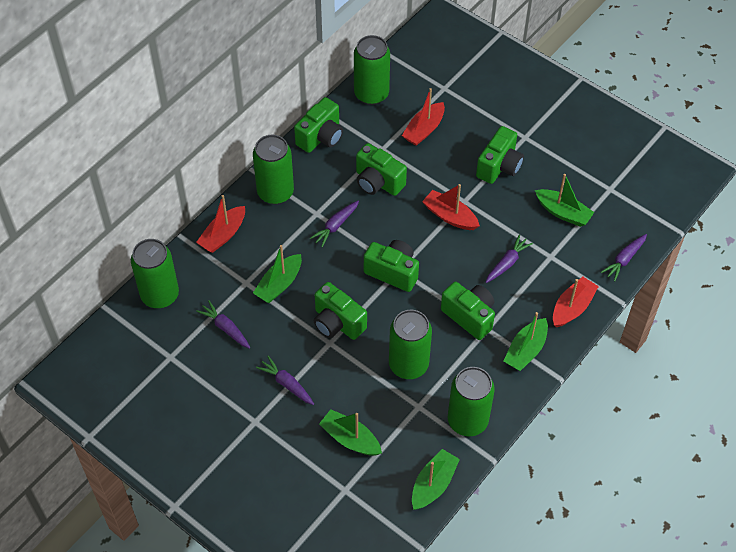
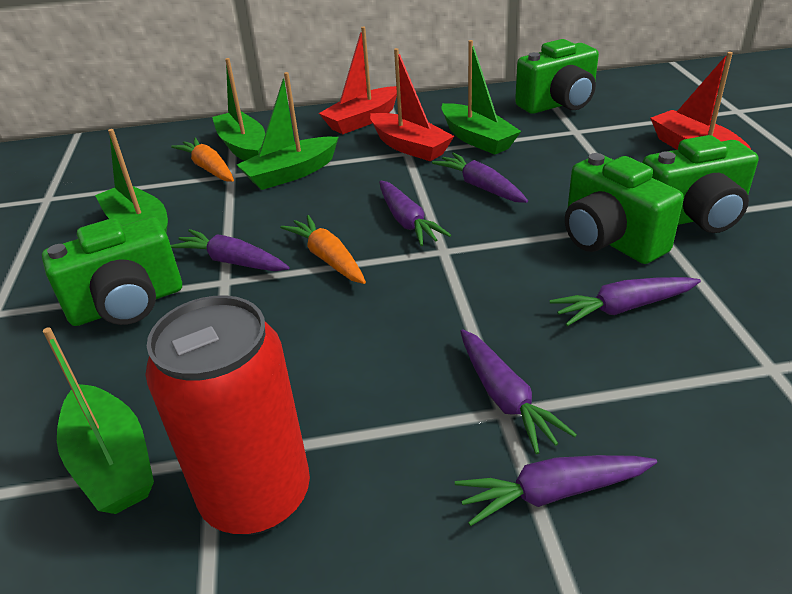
green camera: [294,97,343,153] [314,282,367,340] [356,143,407,196] [364,240,419,292] [441,282,495,340] [476,126,524,184] = 6 -> [42,217,182,326] [515,39,599,114] [565,153,684,264] [642,135,758,233] = 4
green can: [131,239,179,308] [253,135,294,204] [354,35,390,105] [389,310,432,379] [448,367,495,436] = 5 -> none = 0
orange carrot: none = 0 -> [171,137,234,182] [280,215,366,284] = 2
purple carrot: [196,300,251,349] [256,356,314,405] [309,200,359,247] [485,234,533,283] [601,234,647,282] = 5 -> [171,229,290,271] [379,181,451,246] [432,152,528,203] [455,455,657,526] [460,329,577,454] [550,277,701,326] = 6
red boat: [196,195,245,253] [402,88,445,146] [422,184,480,230] [553,277,599,327] = 4 -> [319,26,397,134] [370,48,454,161] [650,52,751,150] = 3
red can: none = 0 -> [145,295,310,535] = 1

